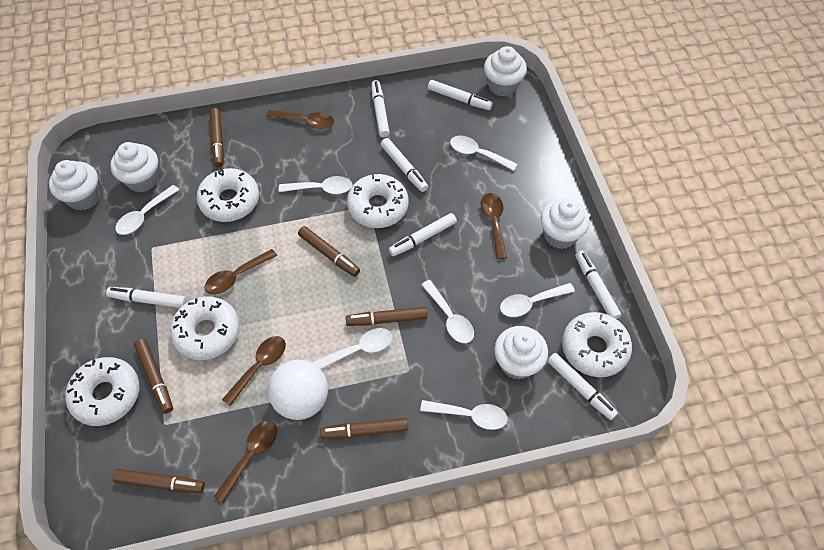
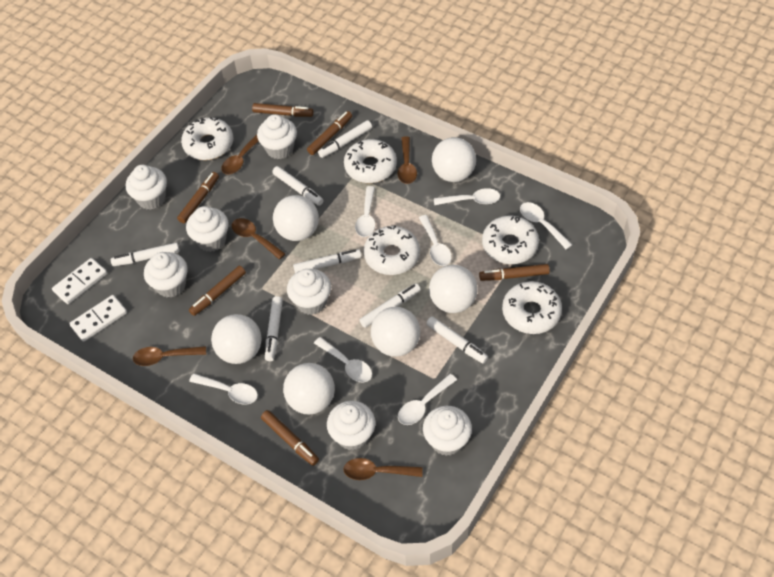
white ball: [268,360,328,420] = 1 -> [211,314,262,364] [273,195,319,241] [283,363,335,414] [371,307,420,357] [429,265,478,313] [432,137,476,182] = 6
white cupcake: [49,160,100,211] [110,142,159,192] [484,46,527,96] [494,326,548,380] [541,199,590,249] = 5 -> [126,165,167,210] [144,252,188,298] [186,206,229,252] [257,114,297,159] [287,269,331,315] [327,401,376,450] [423,406,472,456] = 7
white domino: none = 0 -> [52,258,107,304] [69,295,127,342] = 2

